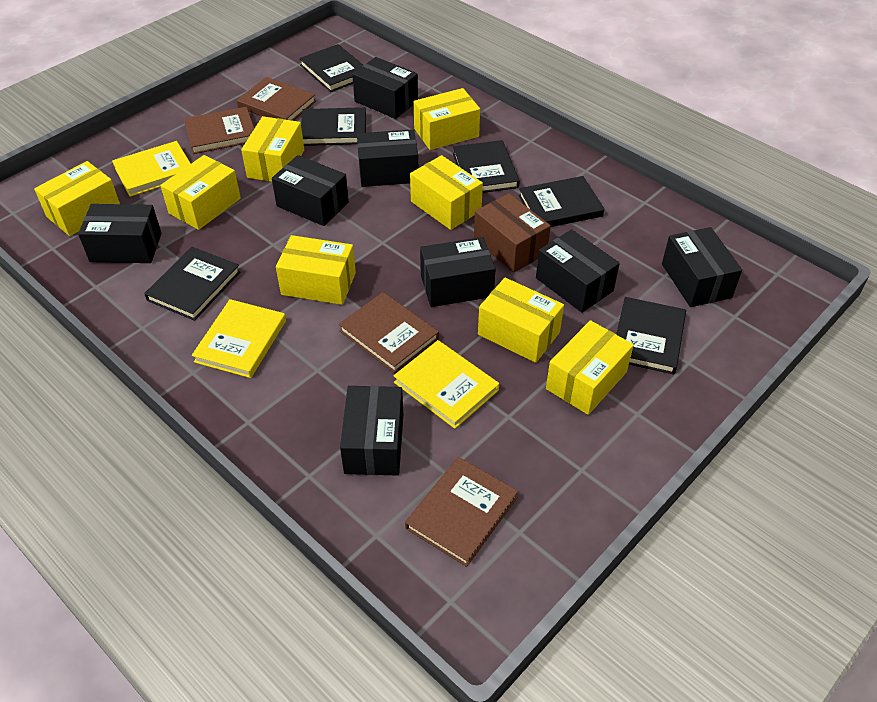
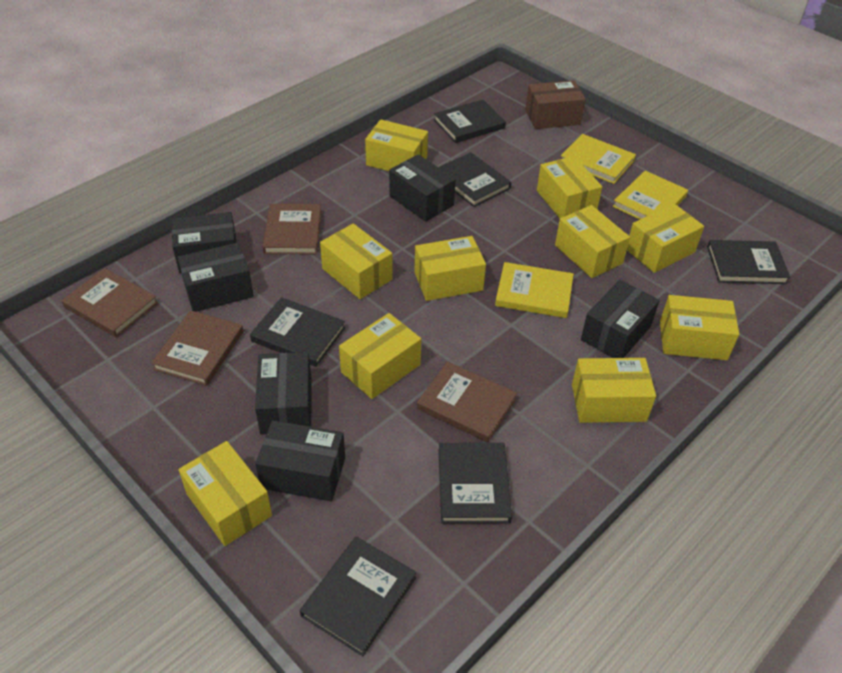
black box: [78,204,162,263] [272,155,349,226] [340,386,403,476] [352,57,418,119] [357,129,418,187] [420,237,496,307] [536,229,620,313] [662,227,742,307] = 8 -> [172,212,237,274] [178,242,254,312] [255,352,312,435] [255,420,345,501] [389,154,456,222] [581,280,660,358] = 6
yellow box: [34,161,120,236] [160,155,241,230] [241,116,304,182] [276,235,356,305] [410,155,483,230] [414,88,480,150] [478,278,564,363] [546,320,634,415] = 8 -> [178,441,272,546] [320,223,392,299] [339,313,421,399] [365,119,428,171] [415,236,486,301] [537,156,602,218] [555,205,630,278] [572,358,656,423] [627,204,704,273] [660,295,739,360] = 10

